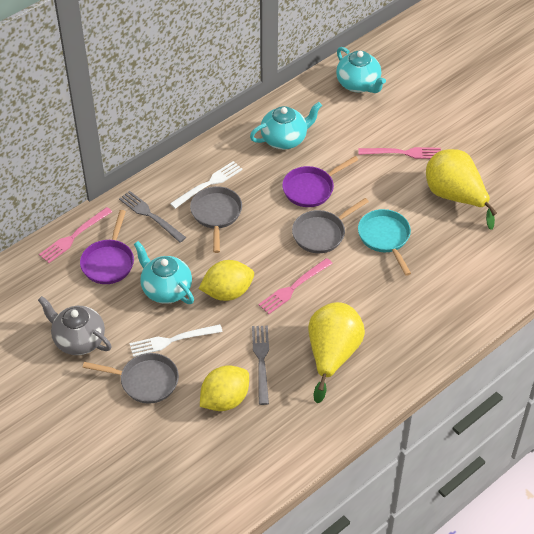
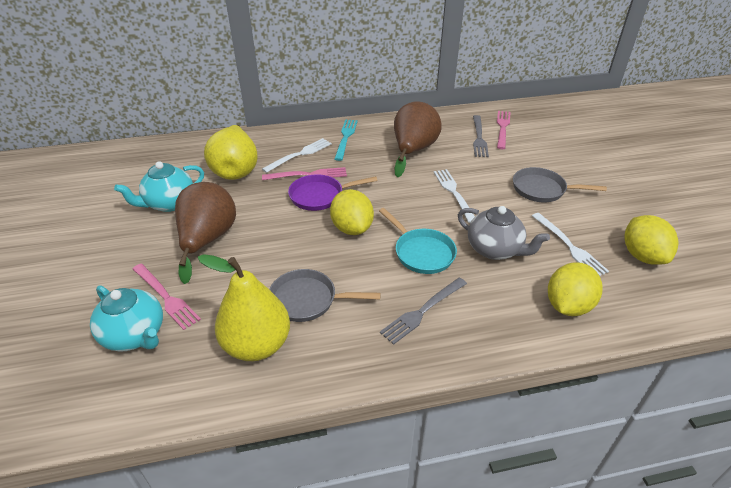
brown pear: none = 0 -> [175,182,236,284] [394,101,442,177] = 2
grey pan: [83,353,179,404] [190,186,242,253] [292,198,369,253] = 3 -> [269,269,381,322] [513,167,607,202] = 2
purple pan: [80,210,134,284] [282,156,358,207] = 2 -> [288,174,377,211] = 1
turquoise fork: none = 0 -> [335,119,358,161] = 1
turquoise teapot: [134,241,194,304] [250,102,322,150] [336,47,386,93] = 3 -> [90,285,163,352] [114,161,204,212] = 2
white fork: [129,324,223,357] [170,161,243,209] = 2 -> [262,138,332,173] [434,169,475,223] [532,213,609,276] = 3
yellow lemon: [199,260,254,301] [200,365,249,411] = 2 -> [330,189,374,235] [548,262,602,316] [624,215,679,265] = 3

